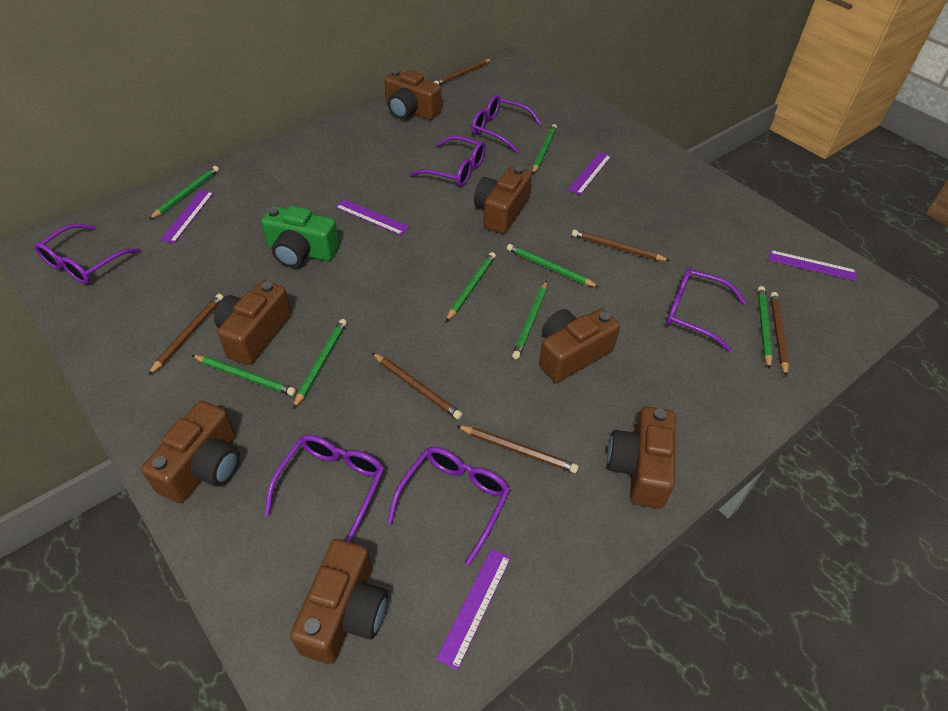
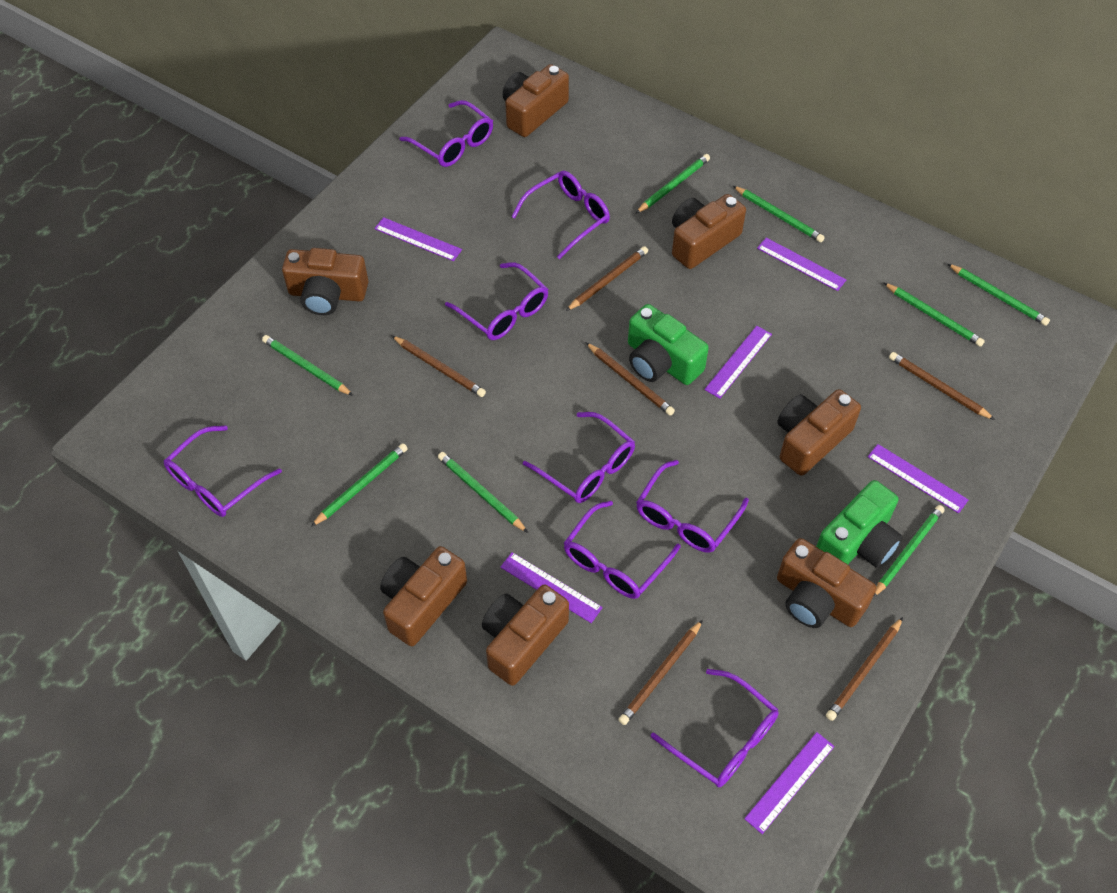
green camera: [261,206,339,268] = 1 -> [628,304,709,385] [816,480,902,568] = 2
purple glasses: [34,224,141,284] [264,435,384,542] [387,447,510,565] [410,136,485,187] [471,95,542,153] [666,268,746,352] = 6 -> [164,425,282,517] [400,100,493,167] [445,262,548,340] [511,171,610,259] [523,412,635,503] [564,501,681,599] [636,460,749,553] [651,669,779,788] = 8
purple ruler: [160,190,214,243] [335,199,410,235] [436,549,511,671] [568,152,611,195] [769,250,857,281] = 5 -> [374,217,462,261] [500,552,603,623] [704,326,772,399] [744,732,835,834] [757,238,846,291] [868,444,968,513] = 6

